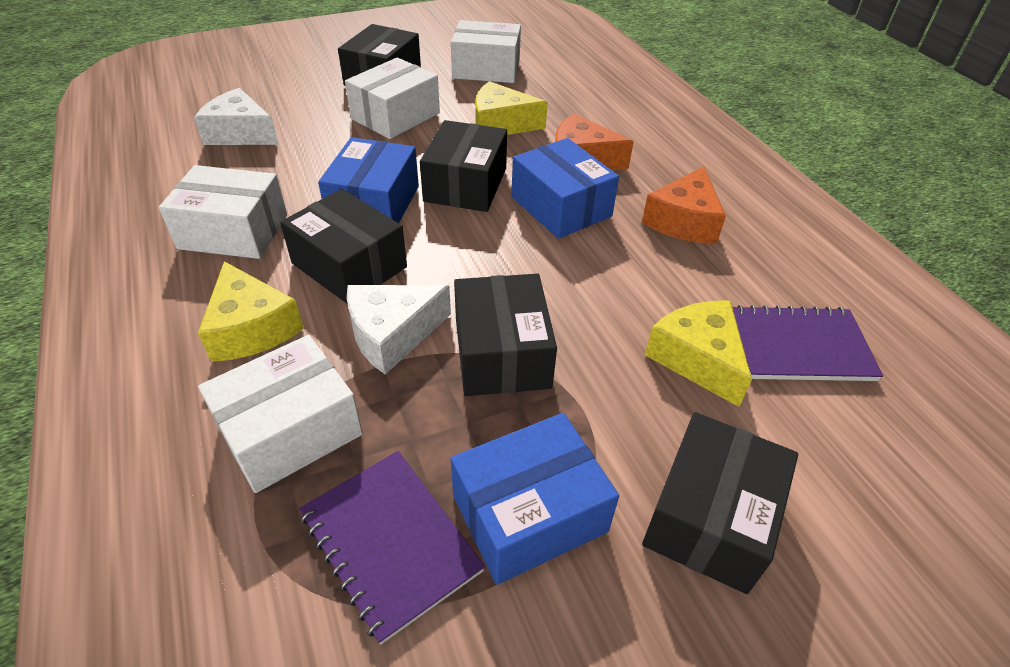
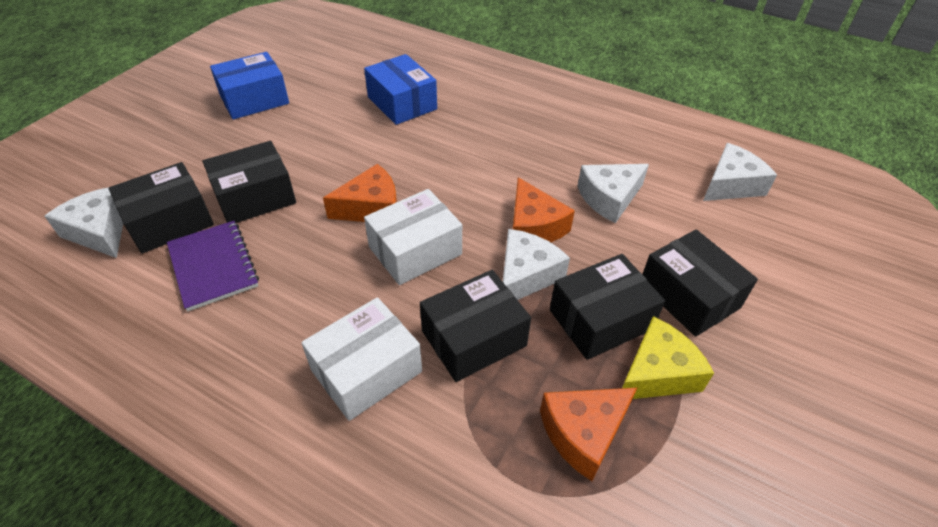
blue box: [318,137,419,223] [451,413,619,585] [511,138,619,239] = 3 -> [210,52,289,119] [364,54,437,125] = 2
orange cheese: [555,113,634,170] [642,167,726,244] = 2 -> [323,164,397,222] [513,177,575,242] [540,388,637,481] = 3
purple notebook: [299,451,485,645] [732,305,883,381] = 2 -> [167,221,259,311] = 1
white box: [159,165,287,259] [198,335,363,493] [345,57,440,139] [451,20,521,83] = 4 -> [301,297,422,421] [364,189,462,285] = 2
white cheese: [194,88,279,145] [347,285,451,375] = 2 -> [45,187,123,258] [503,229,570,300] [578,164,649,223] [703,143,777,201] = 4
yellow cheese: [198,261,304,362] [475,81,548,135] [645,300,752,407] = 3 -> [622,316,714,399] = 1

